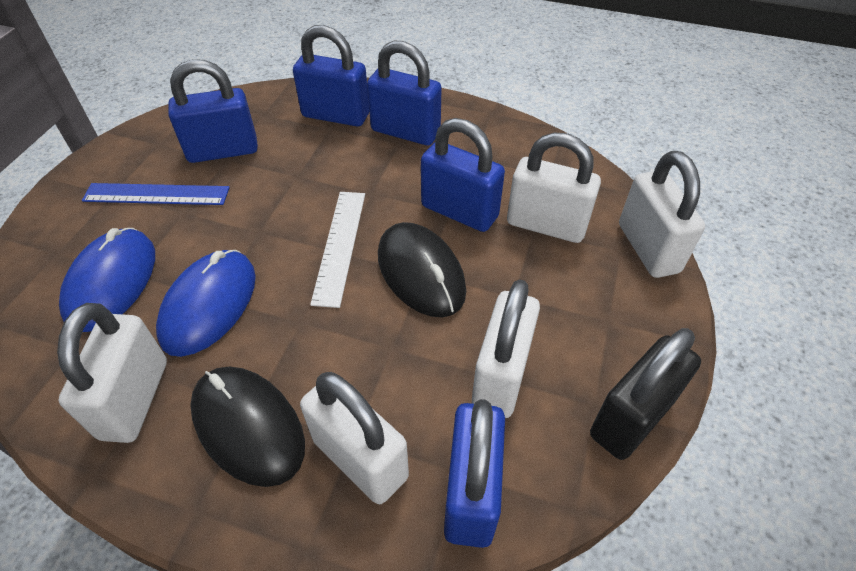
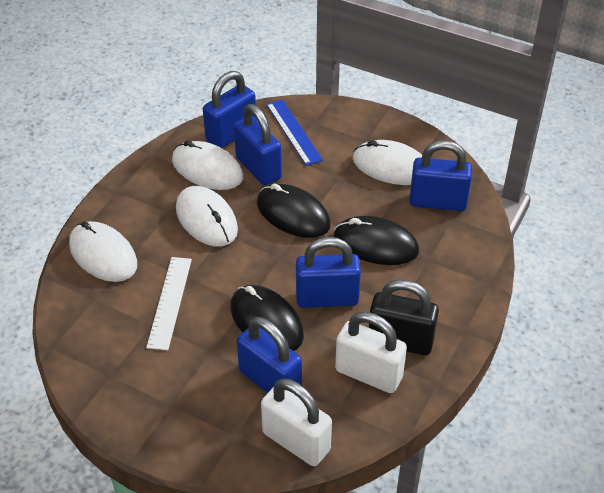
black mouse: [190,366,305,487] [378,222,466,317] = 2 -> [231,285,304,351] [257,183,331,238] [334,216,419,265] = 3
blue mouse: [59,228,155,332] [156,250,256,357] = 2 -> none = 0
white mouse: none = 0 -> [69,221,137,282] [172,140,243,190] [176,186,238,247] [352,140,422,185] = 4
white padlock: [57,303,167,443] [300,372,409,504] [472,279,540,418] [507,132,601,243] [619,151,705,278] = 5 -> [261,378,332,466] [335,312,407,393] = 2

